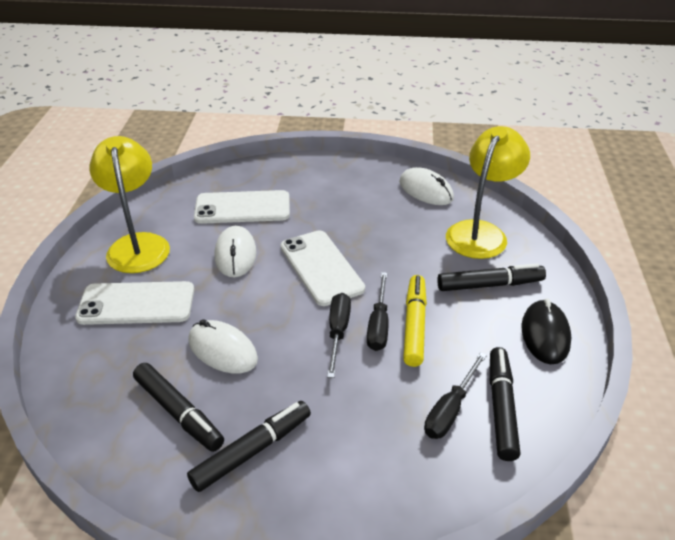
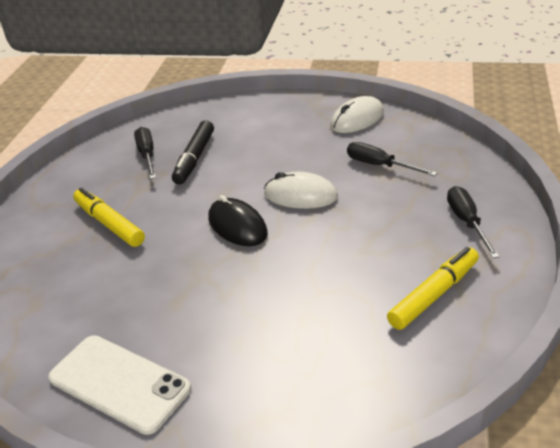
black marker: [133,363,224,452] [187,401,311,492] [437,263,546,291] [490,347,520,461] = 4 -> [172,120,214,184] = 1
white mouse: [188,319,258,374] [215,226,257,277] [399,167,454,205] = 3 -> [264,172,338,209] [330,96,384,133] = 2
white phone: [75,281,194,325] [194,190,290,224] [281,231,365,306] = 3 -> [48,335,191,435] = 1
yellow lamp: [89,136,170,273] [446,126,530,259] = 2 -> none = 0
yellow marker: [403,275,427,367] = 1 -> [73,187,145,247] [387,247,479,330] = 2

